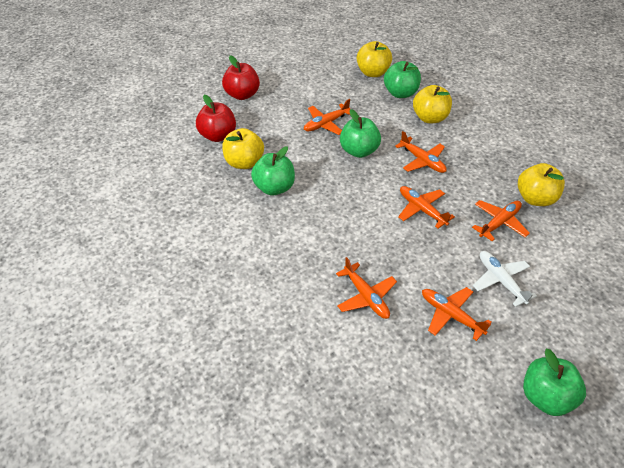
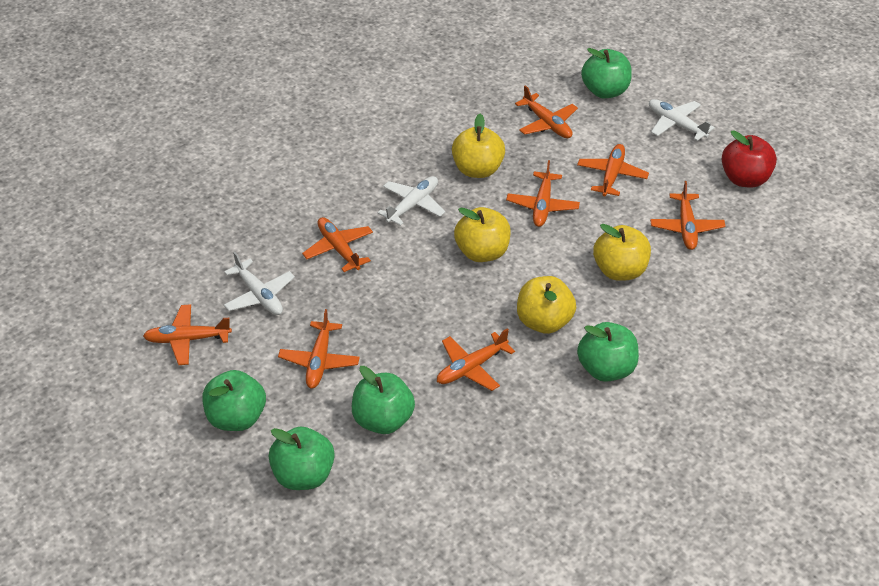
green apple: [251,147,295,195] [340,109,381,158] [384,61,421,98] [523,348,586,416] = 4 -> [202,370,266,431] [269,427,335,490] [352,366,415,434] [577,322,639,382] [581,48,632,98] = 5
orange plane: [304,99,350,135] [336,257,397,319] [395,131,447,173] [398,186,455,228] [422,287,492,341] [472,200,530,241] = 6 -> [143,304,232,365] [278,309,360,389] [302,217,373,272] [437,328,515,391] [506,160,580,227] [515,85,578,138] [577,144,649,196] [650,181,726,250] = 8
red apple: [196,95,236,142] [222,55,260,100] = 2 -> [722,130,777,188] = 1
white plane: [473,251,537,307] = 1 -> [224,252,295,315] [378,176,446,226] [649,99,715,141] = 3

